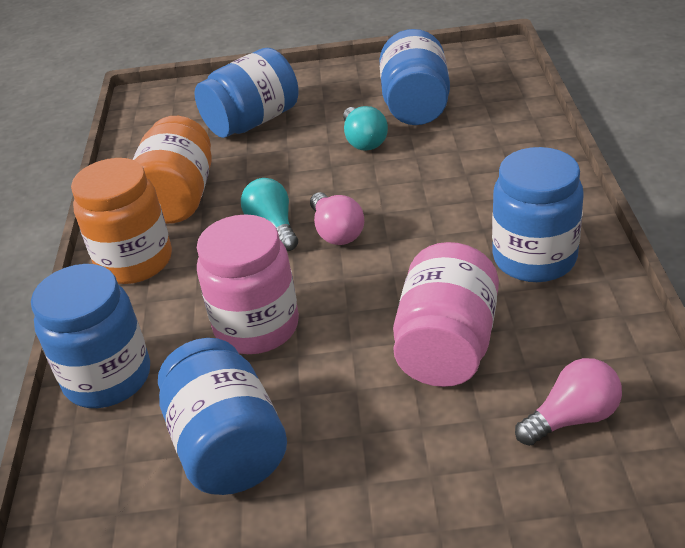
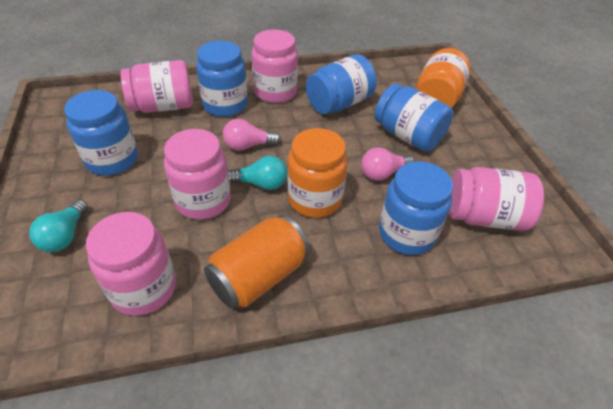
orange can: none = 0 -> [204,215,309,309] = 1
pink jar: [197,214,299,354] [393,242,499,387] = 2 -> [86,212,176,316] [121,60,193,113] [164,129,231,220] [251,30,298,103] [449,167,544,231] = 5

